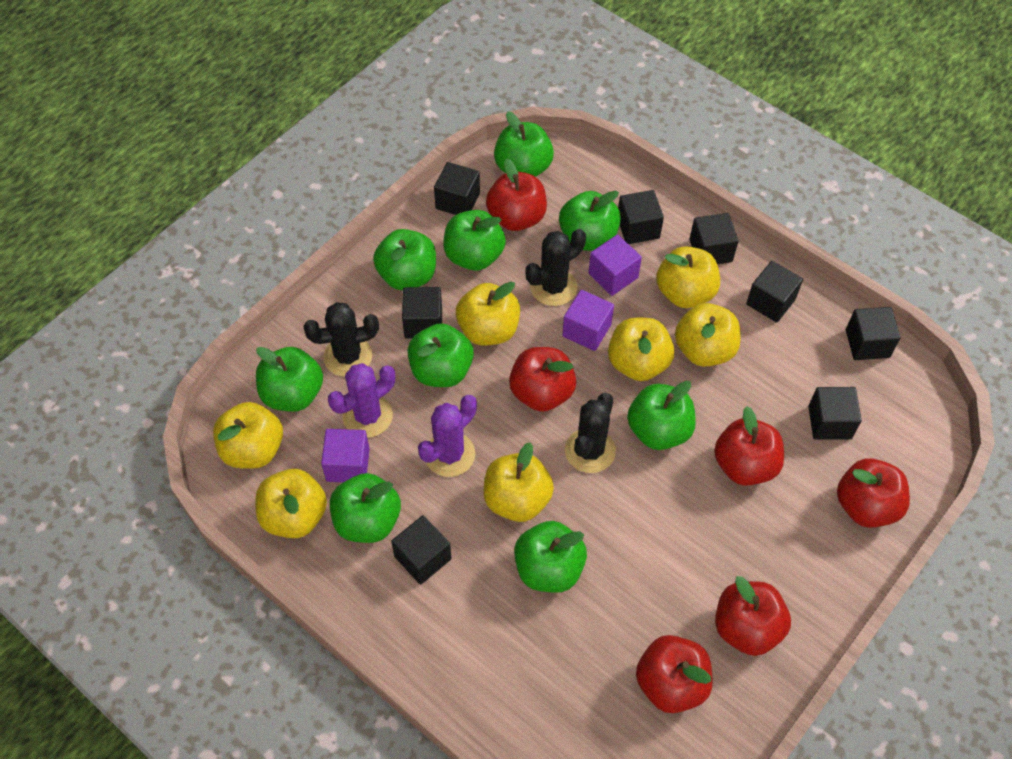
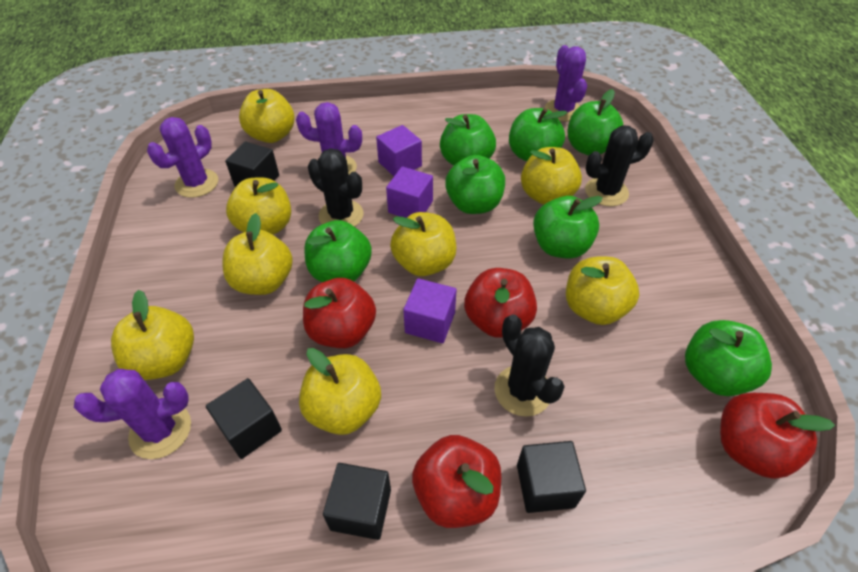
black cube: [391,515,452,585] [402,287,442,338] [434,162,480,215] [618,190,664,244] [690,213,739,264] [746,261,803,323] [808,387,862,439] [846,307,900,360] = 8 -> [206,378,282,459] [225,141,279,187] [323,463,391,540] [517,441,586,513] = 4
green apple: [256,347,323,412] [330,473,401,543] [373,229,436,290] [408,323,474,387] [443,210,506,271] [494,111,554,177] [514,521,587,593] [559,191,621,251] [627,381,696,450] = 9 -> [304,220,372,282] [440,114,496,165] [445,155,505,214] [509,108,567,161] [533,196,603,259] [568,89,624,155] [685,320,772,396] = 7
purple cactus: [328,363,395,438] [418,395,477,477] = 2 -> [74,369,191,459] [147,117,218,198] [296,102,362,174] [545,45,587,121] = 4
red apple: [486,158,547,231] [509,347,577,412] [636,635,713,713] [714,406,784,486] [715,576,791,656] [837,458,910,528] = 6 -> [303,278,376,348] [412,435,501,528] [464,268,537,338] [720,393,835,479] = 4
yellow apple: [213,402,283,469] [256,469,327,538] [456,282,520,346] [484,442,554,522] [608,317,675,381] [656,246,720,308] [675,303,740,367] = 7 -> [111,290,194,380] [222,213,293,295] [226,177,291,235] [239,89,295,143] [299,348,381,435] [390,212,456,276] [521,147,582,205] [566,256,639,325] = 8

